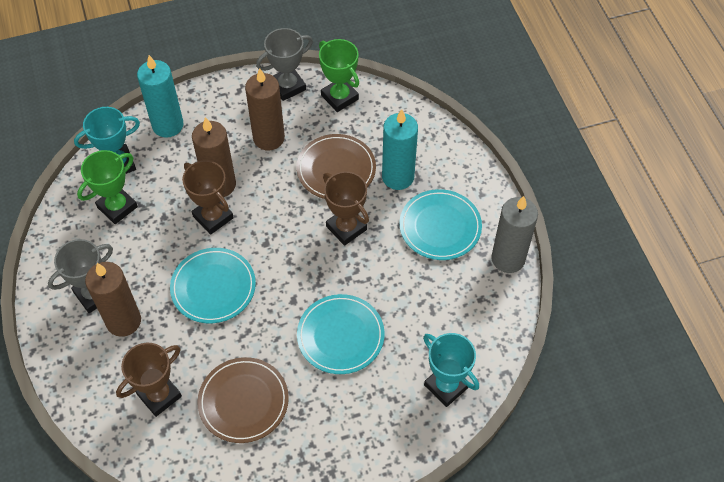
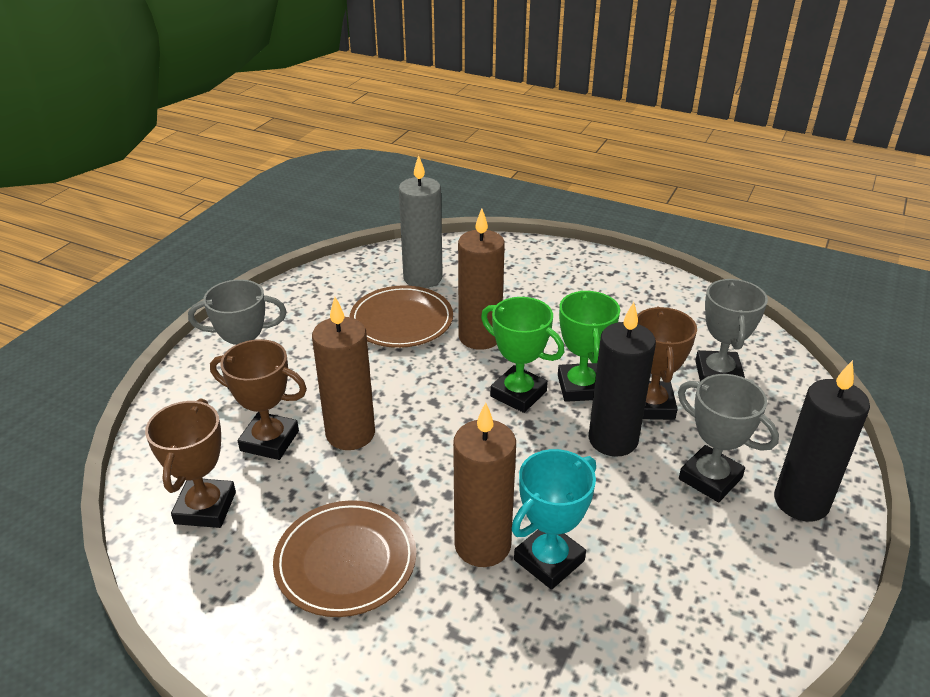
black candle: none = 0 -> [589,302,656,456] [774,360,870,521] = 2
grey trophy: [48,239,113,313] [256,28,313,101] = 2 -> [188,279,287,389] [678,374,779,502] [695,279,768,382] = 3
turquoise candle: [137,55,183,138] [382,109,418,190] = 2 -> none = 0
turquoise plate: [170,248,256,323] [297,294,385,374] [400,189,482,260] = 3 -> none = 0
turquoise trophy: [74,107,140,174] [423,333,479,407] = 2 -> [511,449,596,590] = 1

